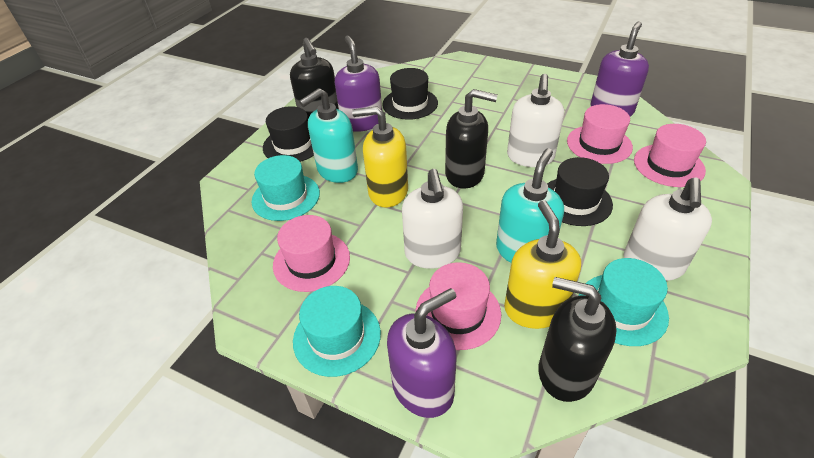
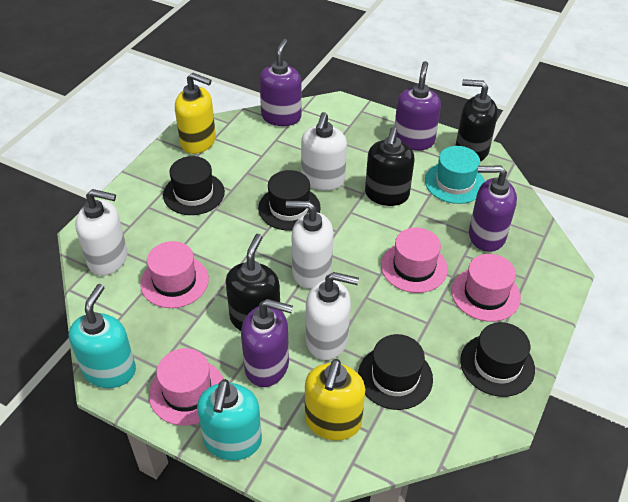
black hat: [263,106,314,162] [382,68,438,120] [547,157,613,226] = 3 -> [163,156,225,215] [258,170,321,231] [358,334,433,410] [460,322,535,397] = 4
purple soap dispenser: [335,36,382,132] [387,288,457,418] [590,21,649,117] = 3 -> [241,299,293,387] [259,39,302,126] [394,61,441,151] [469,166,517,252] = 4
turquoise hat: [251,155,320,221] [293,286,381,377] [579,258,669,346] = 3 -> [425,146,485,204] = 1
white soap dispenser: [402,169,463,269] [507,74,564,167] [624,177,712,281] = 3 -> [75,189,128,276] [286,201,333,289] [301,112,347,191] [306,272,359,360] = 4

